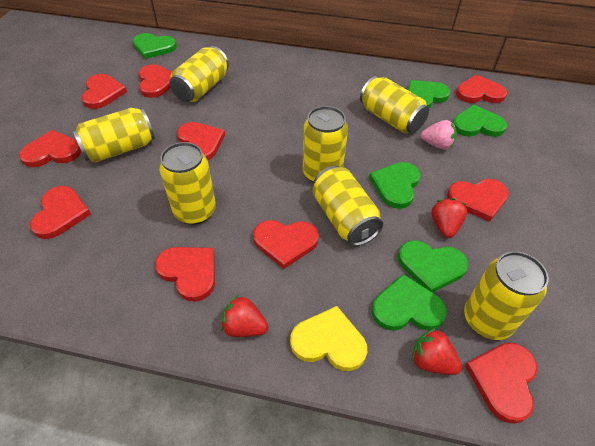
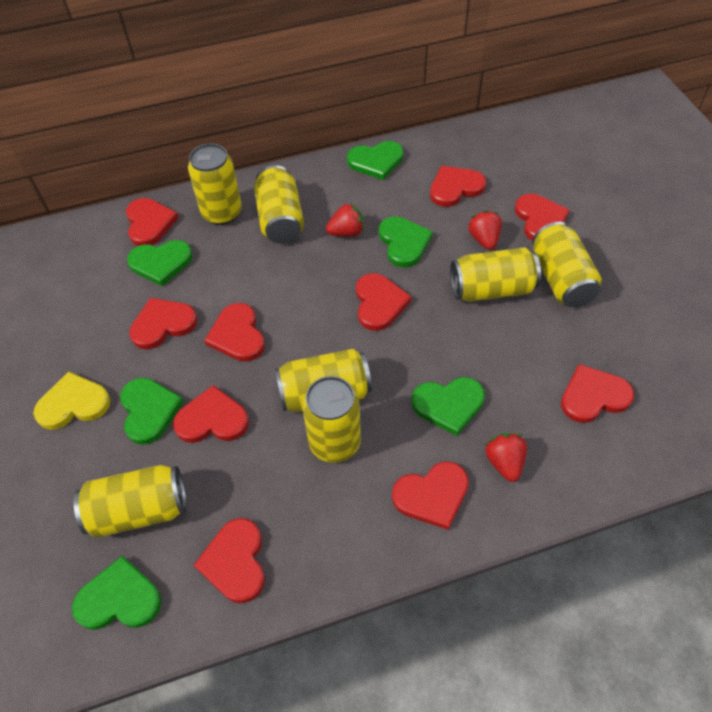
pink strawberry: [421,120,457,150] = 1 -> none = 0

